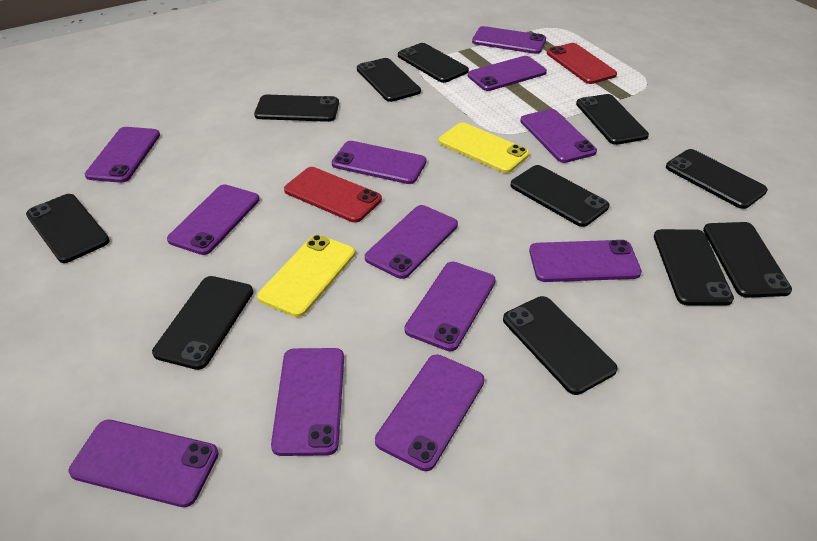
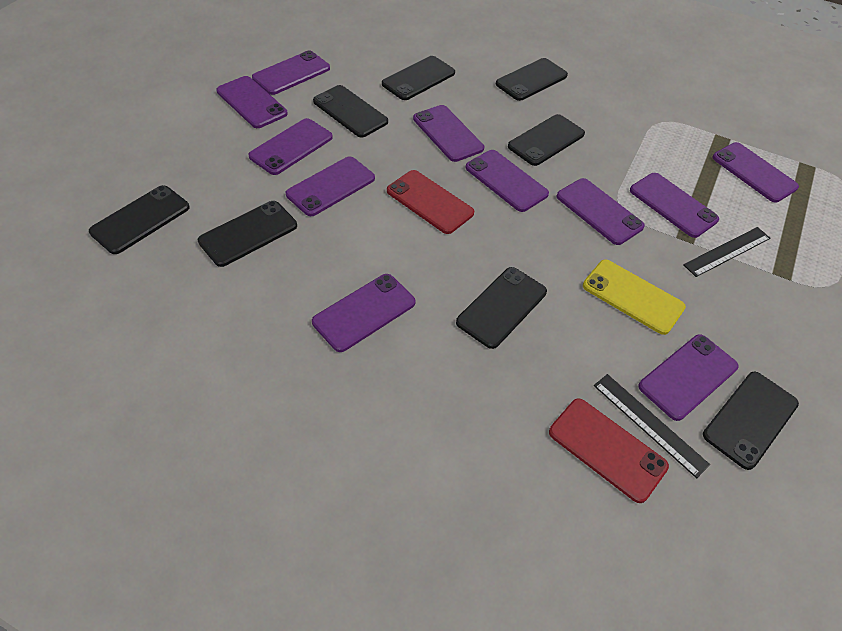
black phone: [26,194,110,263] [152,276,253,370] [254,95,339,122] [357,58,421,102] [398,43,469,83] [503,296,618,395] [510,165,609,227] [576,94,649,145] [654,229,734,306] [666,149,768,209] [703,222,792,298] = 11 -> [89,185,190,254] [198,201,297,267] [313,85,388,137] [382,56,455,100] [456,267,547,349] [496,58,568,101] [508,114,585,166] [703,372,799,470] = 8
black ruler: none = 0 -> [594,374,710,478] [683,227,771,277] = 2
purple phone: [69,420,219,507] [85,127,160,183] [167,184,259,255] [271,348,344,456] [332,141,427,184] [365,205,458,279] [375,354,485,471] [405,262,496,351] [468,56,547,91] [472,26,546,54] [520,109,597,163] [529,240,642,282] = 12 -> [216,76,288,128] [248,118,333,175] [252,50,330,95] [286,156,375,216] [312,274,415,352] [413,105,484,162] [465,150,549,212] [556,178,645,245] [630,173,719,238] [638,334,739,421] [712,142,799,202] = 11
yellow phone: [257,235,355,317] [439,122,529,173] = 2 -> [583,260,686,335] = 1

